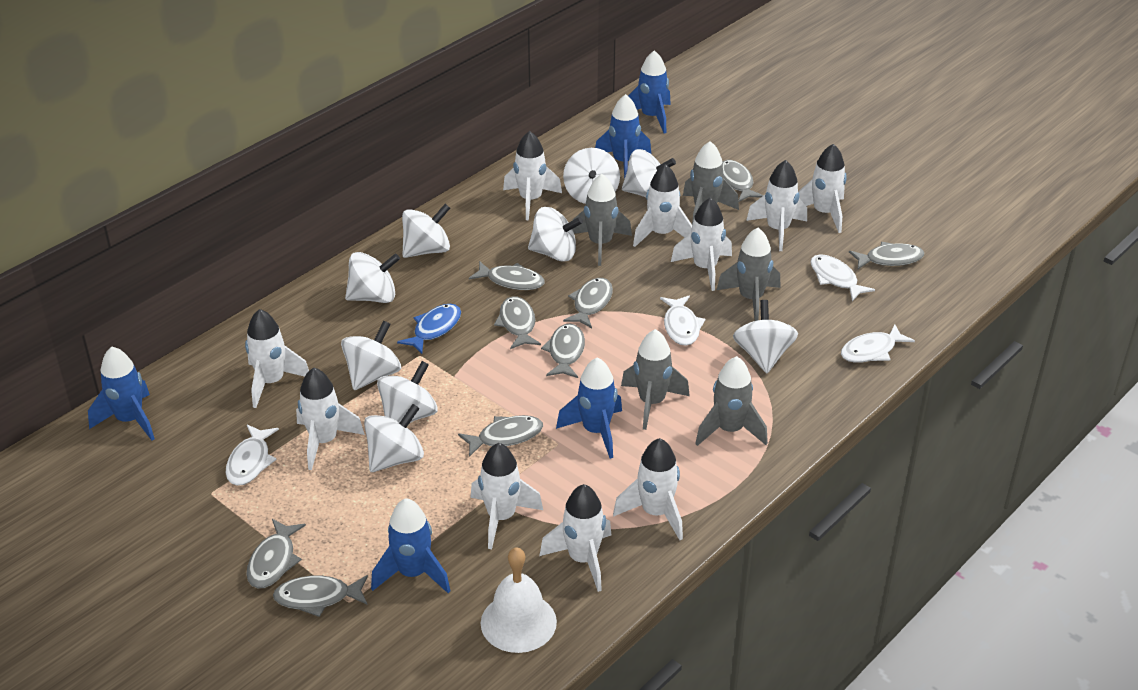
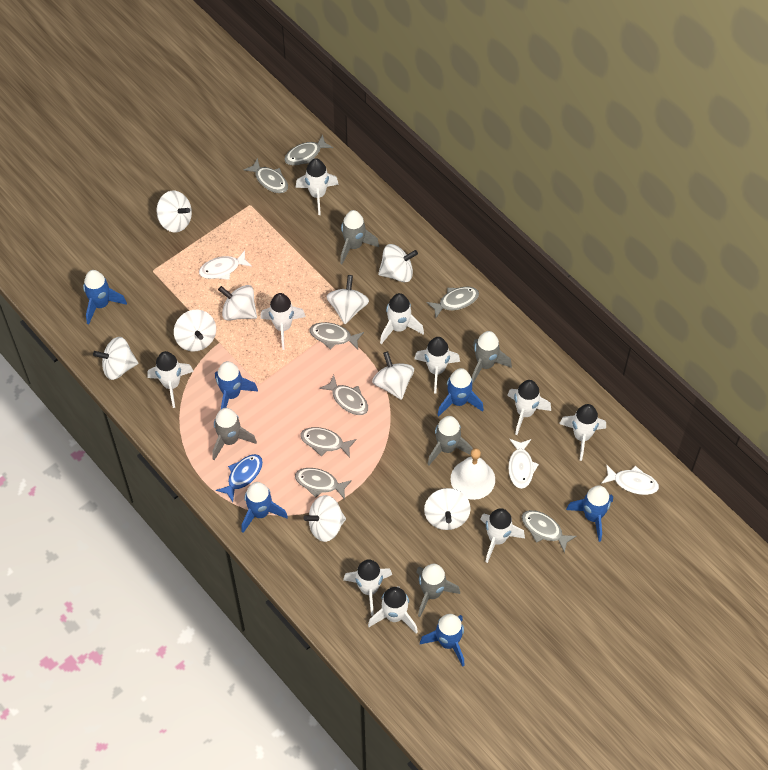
blue rocket: [88,347,155,441] [371,498,451,593] [556,357,622,459] [595,94,651,179] [628,50,671,134] = 5 -> [83,270,127,325] [215,361,258,409] [241,482,288,533] [420,614,465,667] [437,368,484,416] [566,485,613,542] = 6
grey fish: [247,519,306,588] [273,575,368,617] [458,415,543,457] [469,261,545,290] [494,296,541,349] [541,323,585,378] [563,278,613,328] [722,160,764,202] [849,242,924,269] = 9 -> [244,158,288,193] [284,134,333,165] [295,468,352,500] [300,427,357,458] [310,322,364,350] [319,375,368,415] [426,287,479,318] [522,510,577,553] = 8
white fish: [226,425,279,486] [660,295,705,346] [810,254,875,301] [841,324,915,363] = 4 -> [199,250,252,280] [508,439,539,489] [601,464,659,495] = 3

